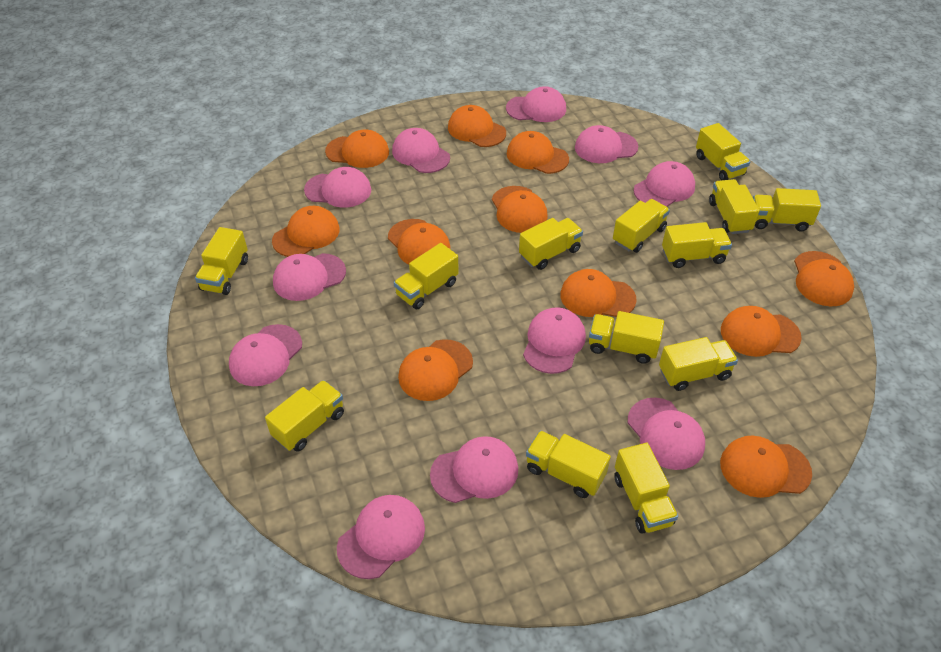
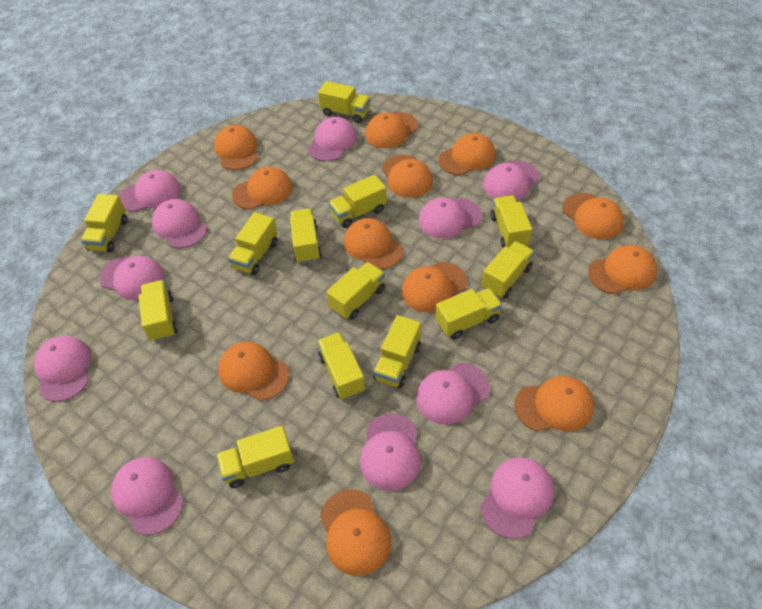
orange cap: [272,206,340,257] [325,130,389,168] [388,219,450,264] [398,339,473,401] [448,105,506,147] [492,186,547,233] [507,131,569,174] [560,269,637,317] [720,435,812,498] [721,306,802,357] [794,251,854,306] = 11 -> [214,125,258,170] [218,342,289,401] [232,166,292,210] [320,489,391,576] [344,218,403,270] [365,112,418,148] [382,155,433,198] [402,262,467,312] [438,133,496,175] [514,376,594,431] [563,193,624,239] [588,245,657,294] = 12

